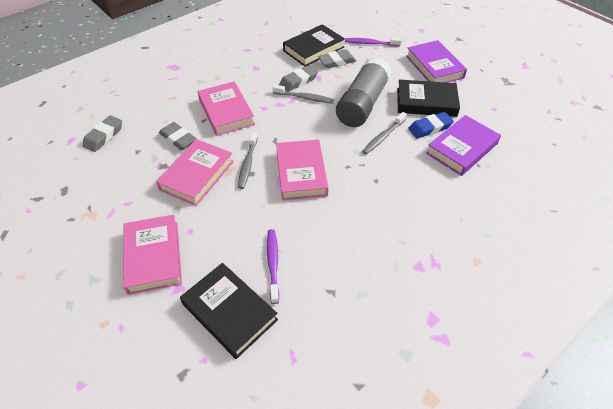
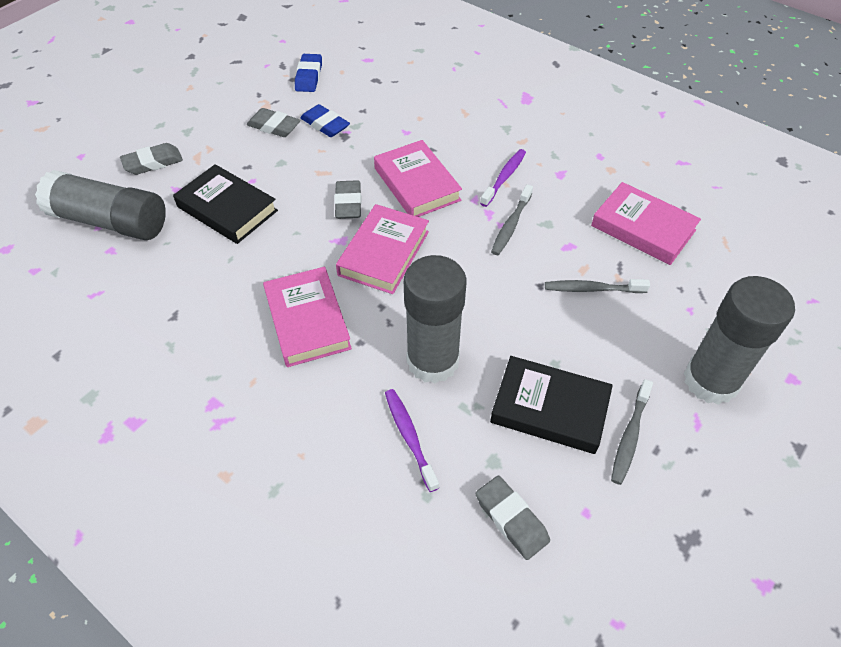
black book: [180,263,278,359] [283,24,345,66] [397,80,460,117] = 3 -> [173,164,278,244] [490,356,613,454] = 2
blue eraser: [408,112,454,139] = 1 -> [295,54,322,92] [300,104,350,137] = 2
grey glue stick: [336,57,392,127] = 1 -> [35,170,166,240] [404,255,467,383] [684,276,795,405] = 3
purple book: [406,40,467,83] [426,115,501,176] = 2 -> none = 0

